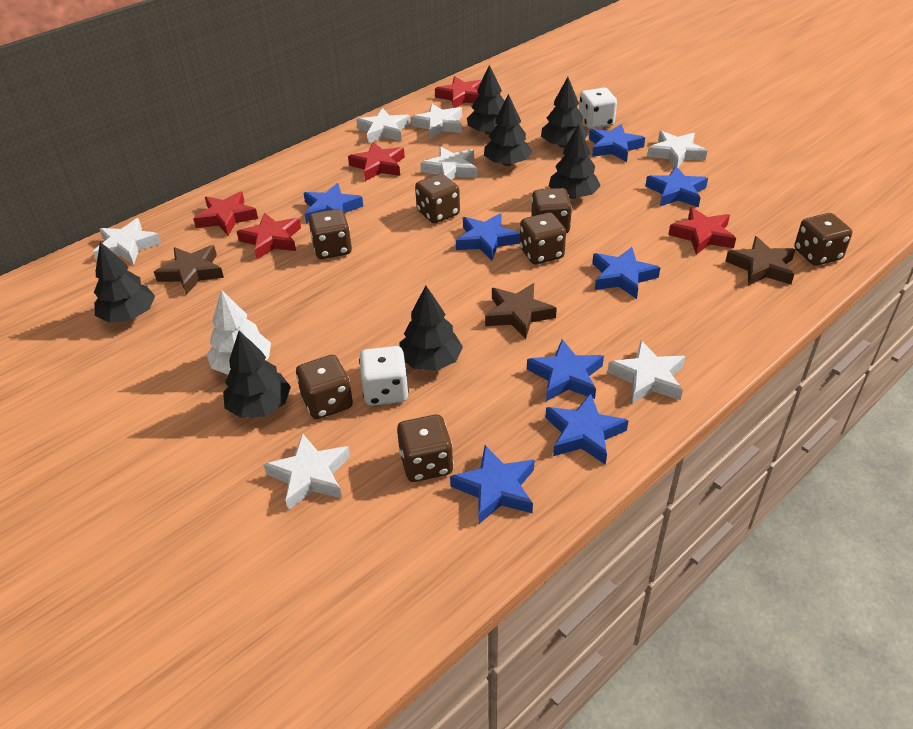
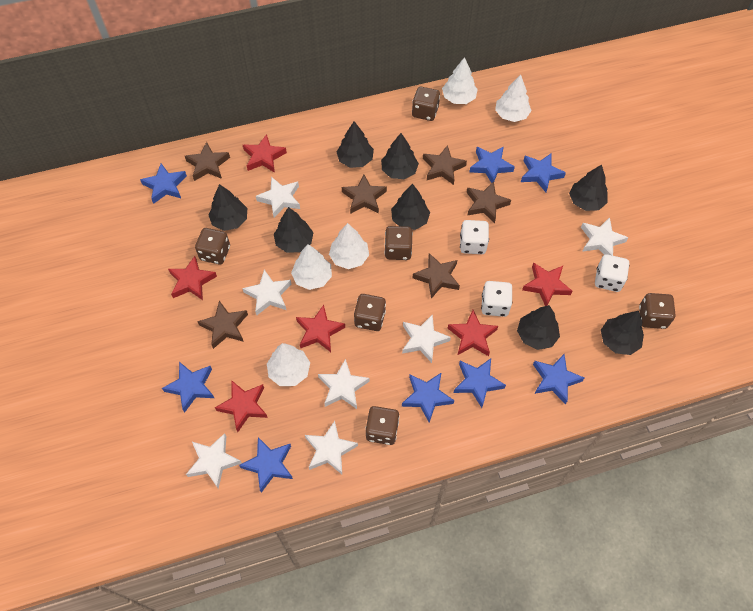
black tree: [94,242,155,323] [223,331,291,418] [400,286,463,371] [467,65,504,135] [484,94,532,166] [541,77,588,148] [549,125,601,199] = 7 -> [209,184,247,231] [274,207,314,253] [337,121,374,168] [381,133,419,179] [391,183,430,230] [517,305,560,350] [569,165,608,211] [601,311,644,355] = 8
brown dice: [296,355,353,419] [308,209,352,259] [397,414,453,482] [415,174,460,223] [520,212,566,264] [531,188,572,233] [794,213,852,266] = 7 -> [195,228,230,265] [354,294,386,331] [365,406,399,445] [384,226,413,260] [412,86,440,121] [639,293,676,329] = 6
brown star: [154,245,224,295] [485,283,557,339] [725,236,796,286] = 3 -> [185,142,230,181] [197,301,248,349] [342,175,387,214] [413,253,460,298] [423,145,467,185] [467,181,511,223] = 6
red star: [193,191,258,235] [236,213,301,259] [348,142,405,181] [435,76,482,108] [668,207,736,255] = 5 -> [168,256,217,300] [215,380,268,432] [243,134,287,173] [296,305,345,352] [448,310,498,356] [522,262,572,306] = 6
white dice: [359,346,409,406] [579,88,617,129] = 2 -> [460,220,489,254] [481,281,512,317] [595,254,629,292] = 3
white tree: [206,290,271,374] = 1 -> [267,343,310,386] [291,244,332,290] [329,223,369,269] [442,57,478,104] [495,75,532,122] = 5

